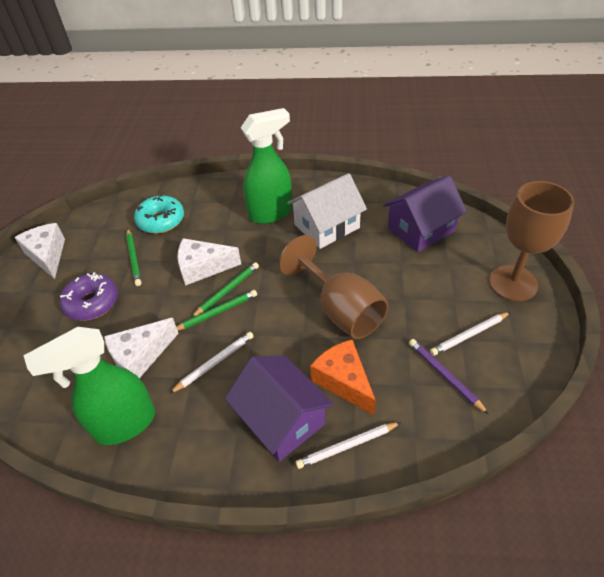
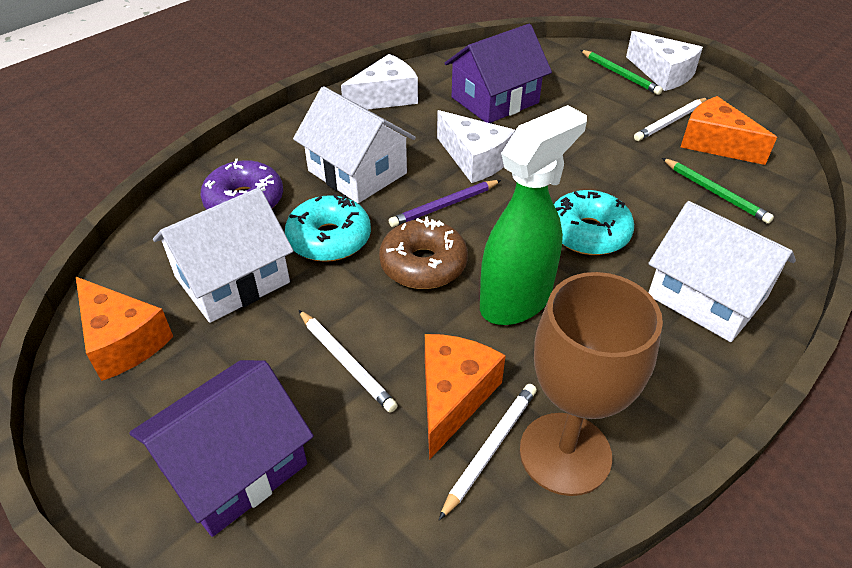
brown donut: none = 0 -> [379,217,468,289] = 1
brown goblet: [279,235,389,339] [489,181,574,301] = 2 -> [520,272,663,496] = 1
green pencil: [126,229,141,286] [177,290,257,330] [191,262,259,318] = 3 -> [581,50,663,95] [662,158,774,224] = 2
green spray bottle: [24,327,155,445] [241,108,292,224] = 2 -> [480,105,587,325] = 1
orange cheese: [310,339,376,415] = 1 -> [76,277,173,381] [425,334,506,460] [681,96,777,165] = 3
turquoise donut: [134,194,184,234] = 1 -> [285,194,371,262] [554,190,634,255] = 2
white house: [287,173,367,249] = 1 -> [153,187,293,323] [293,86,416,203] [648,201,796,342] = 3

